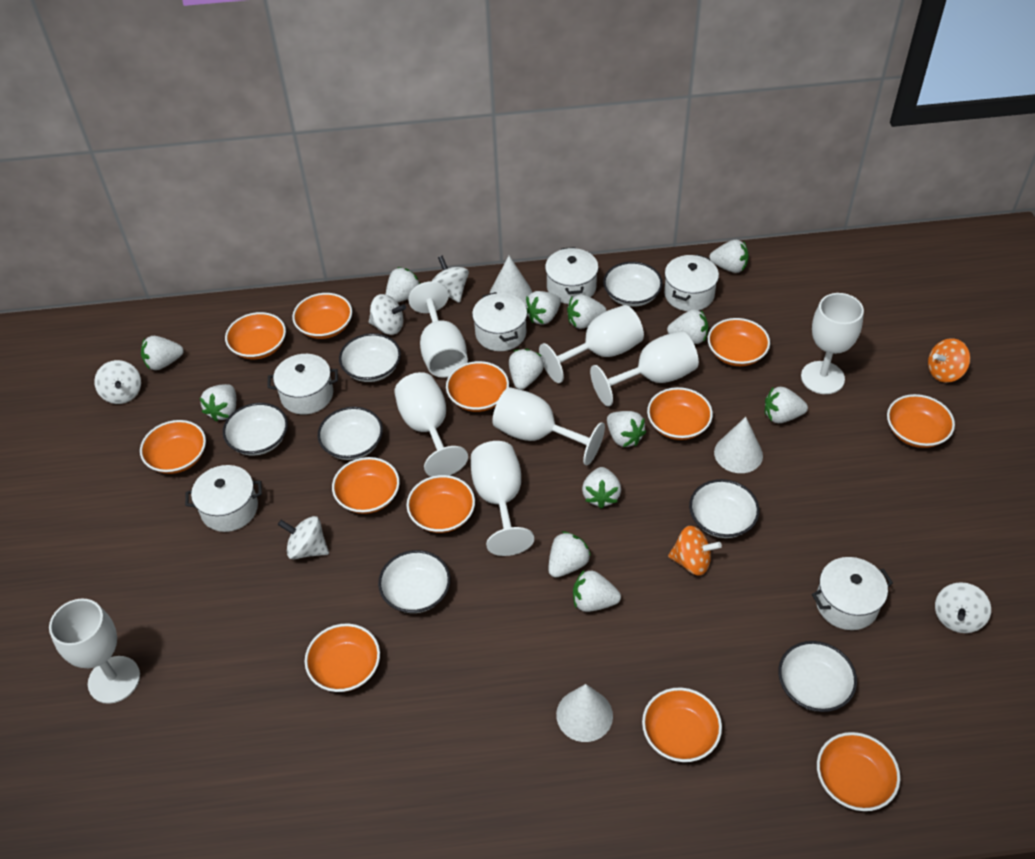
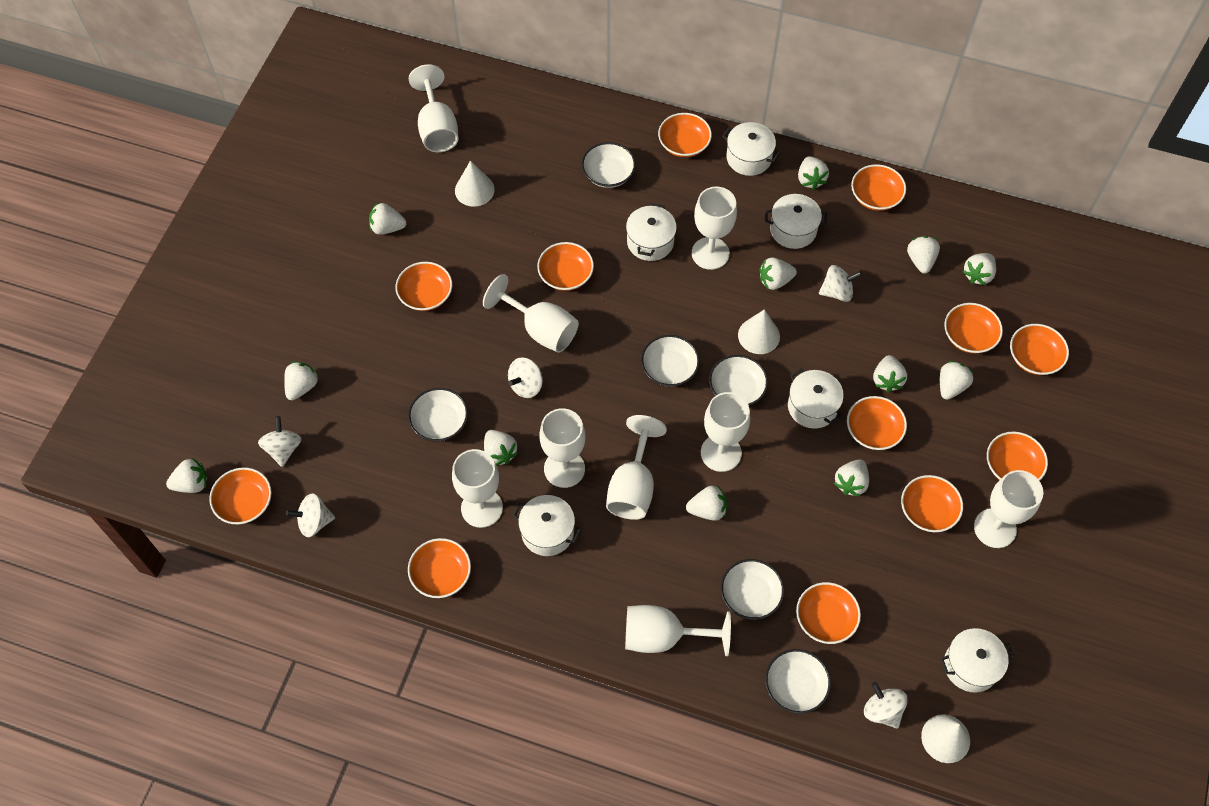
orange spinning top: [668,526,722,575] [928,338,971,383] = 2 -> none = 0
white bowl: [223,403,288,456] [318,407,383,460] [339,333,401,382] [378,550,450,613] [603,262,663,307] [689,479,759,538] [778,641,857,712] = 7 -> [408,388,468,441] [581,142,636,188] [641,335,700,387] [709,355,768,406] [721,559,784,620] [765,649,831,714] = 6
white goblet: [49,598,140,704] [394,372,468,477] [408,281,468,378] [471,441,534,556] [492,387,605,465] [539,305,644,383] [590,331,699,406] [801,293,864,394] = 8 -> [409,64,459,152] [452,449,503,528] [483,274,579,353] [539,408,586,488] [606,415,667,520] [625,605,731,656] [692,187,737,270] [701,392,750,472] [974,470,1043,548] = 9
white strawberry: [141,336,184,370] [200,384,236,422] [385,267,420,303] [509,349,544,390] [525,291,561,325] [548,531,591,578] [567,294,607,329] [573,570,621,612] [582,467,621,509] [607,411,646,447] [667,309,709,344] [709,240,749,273] [765,387,808,423] = 13 -> [166,458,208,493] [284,361,319,400] [369,202,406,235] [484,430,518,466] [686,485,727,521] [760,257,797,290] [798,156,829,190] [834,459,869,497] [873,355,907,392] [907,236,940,274] [940,361,974,400] [963,253,996,285] = 12

